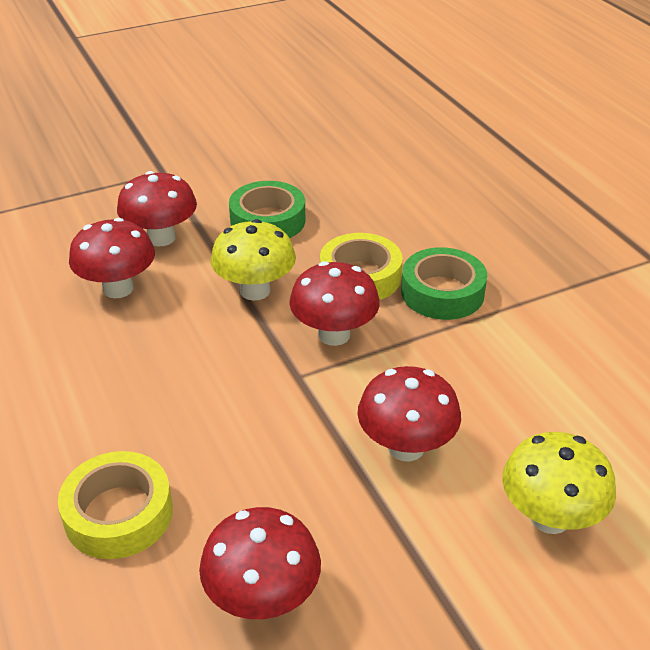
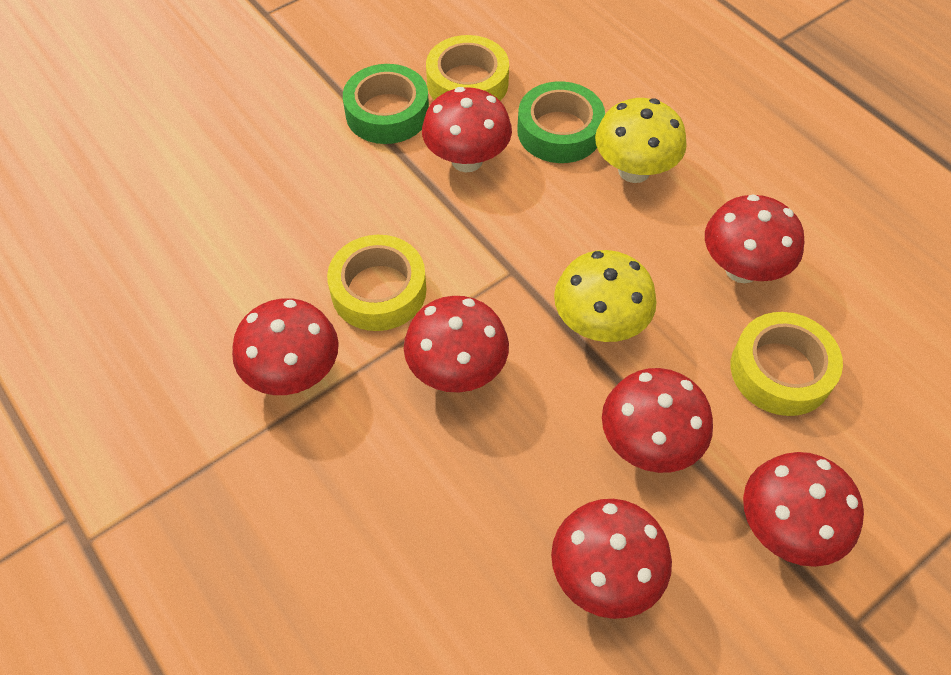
red mushroom: [69,218,155,298] [117,171,197,247] [199,507,321,619] [289,261,380,346] [357,366,461,462] = 5 -> [232,298,339,395] [404,296,509,392] [422,87,512,172] [551,499,672,619] [602,368,713,473] [705,194,804,283] [743,452,864,567] = 7
yellow tape: [58,451,173,559] [320,233,403,300] = 2 -> [327,235,427,331] [426,35,509,101] [731,312,843,416] = 3

